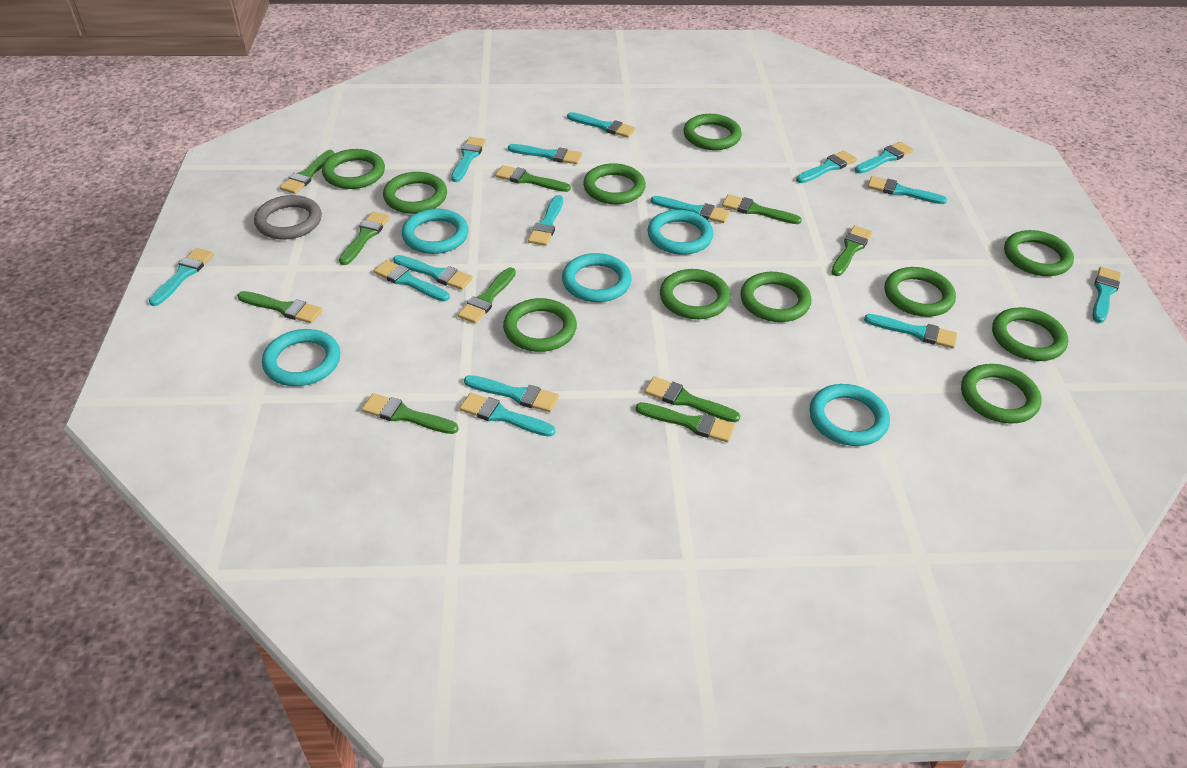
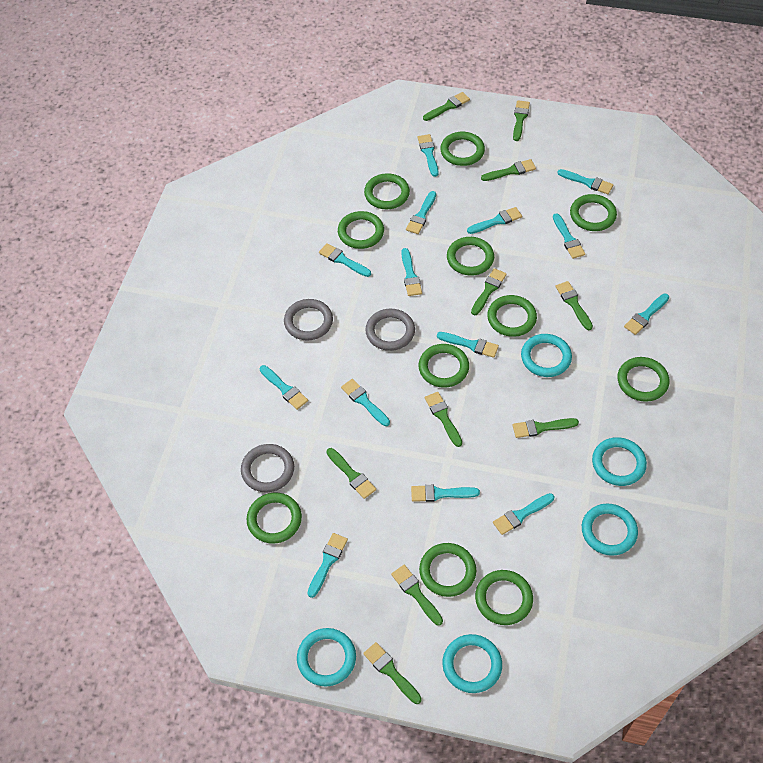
grey ring: [254,195,322,240] = 1 -> [241,444,294,492] [284,299,333,340] [365,309,415,351] = 3
turquoise brush: [149,248,214,306] [374,260,450,302] [393,255,473,290] [451,137,486,182] [460,393,555,437] [464,375,559,412] [508,144,582,164] [528,195,563,246] [567,112,636,138] [651,196,730,223] [796,151,857,183] [855,142,913,174] [864,314,957,349] [867,176,947,204] [1093,267,1121,323] = 15 -> [260,365,308,410] [308,533,348,598] [319,243,371,277] [341,379,390,426] [401,248,422,296] [406,191,436,234] [411,485,480,502] [417,134,438,177] [437,332,499,358] [467,207,522,234] [493,493,554,535] [553,213,585,259] [557,169,613,194] [624,294,669,335] = 14

